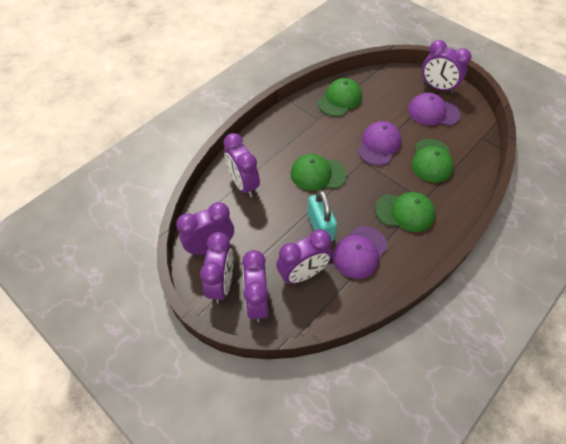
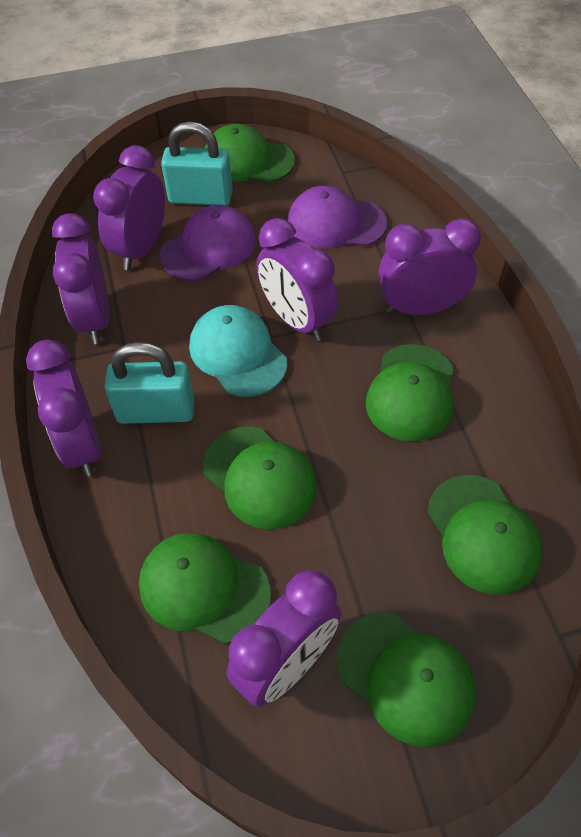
green cap: [291,154,347,191] [318,78,362,116] [375,192,435,232] [411,139,454,183] = 4 -> [139,533,271,644] [203,426,317,529] [205,124,295,183] [337,612,476,747] [366,344,453,442] [427,475,543,595] = 6
purple cap: [333,226,388,279] [358,121,402,165] [408,93,460,126] = 3 -> [160,205,256,281] [288,185,387,249] = 2
turquoise cap: none = 0 -> [189,305,287,397] = 1
turquoise padlock: [307,190,337,242] = 1 -> [104,342,194,424] [161,121,233,206] = 2

